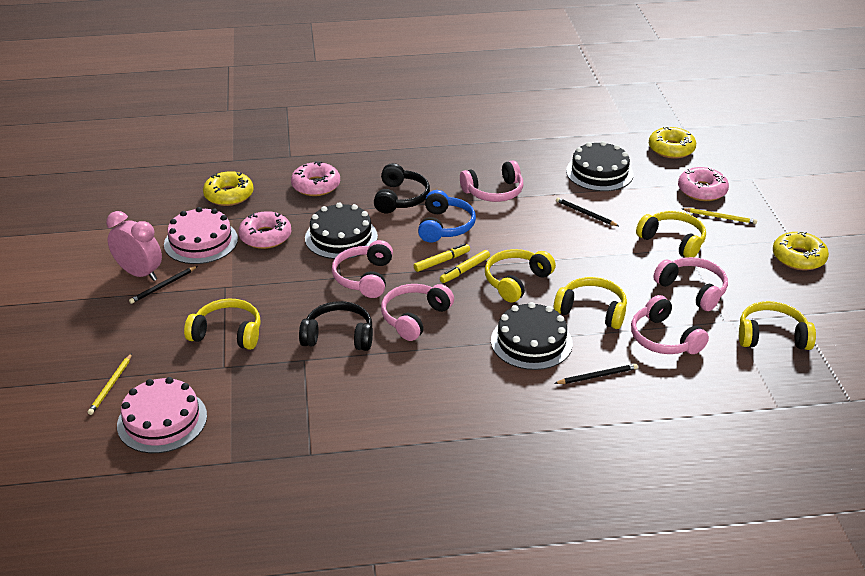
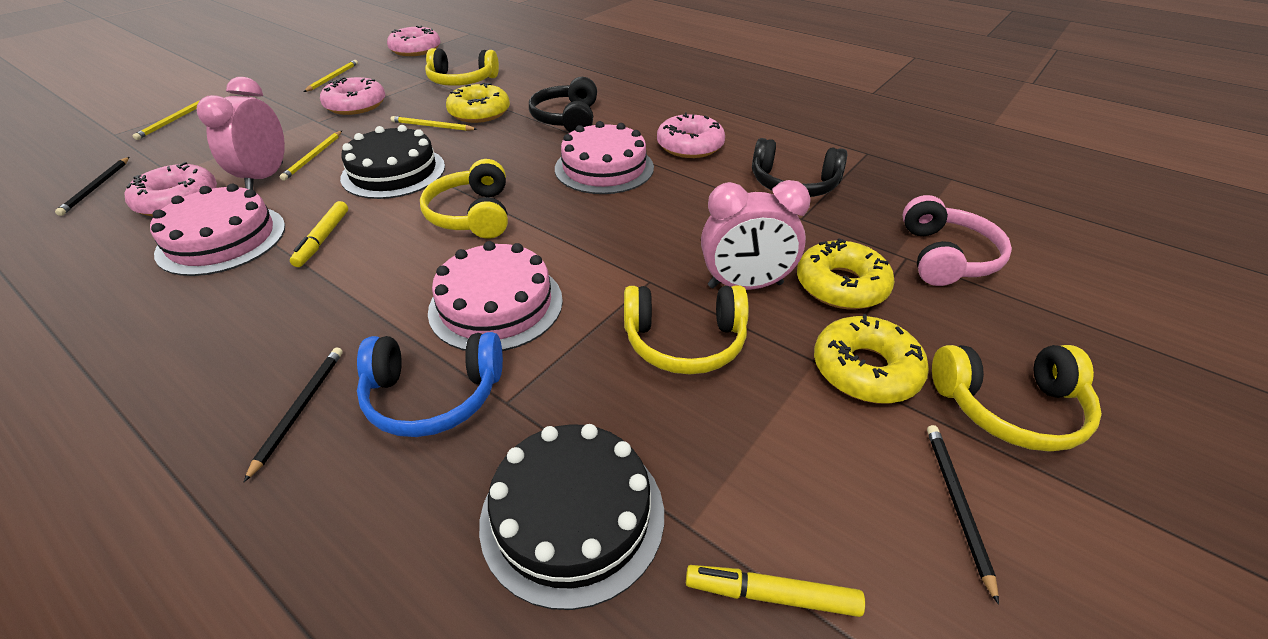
black cake: [305,202,378,259] [491,302,573,370] [566,141,634,191] = 3 -> [340,125,445,199] [479,424,664,610] = 2
pink cake: [117,377,207,453] [164,207,238,264] = 2 -> [150,184,285,276] [428,241,563,351] [555,121,654,194] = 3
pink clock: [106,211,162,281] = 1 -> [197,77,285,190] [701,180,811,290] = 2
pink donut: [239,211,291,249] [291,161,340,196] [678,167,729,201] = 3 -> [124,162,217,217] [320,77,385,115] [387,25,440,56] [657,112,725,158] = 4
pink headphones: [332,240,393,298] [381,284,454,341] [460,160,523,202] [631,295,709,354] [653,257,728,311] = 5 -> [902,195,1012,286] = 1
yellow headphones: [184,299,261,350] [485,249,556,303] [554,277,627,329] [636,211,706,258] [739,301,816,350] = 5 -> [420,159,508,239] [425,48,499,86] [624,285,749,374] [932,345,1102,452] = 4
yellow pencil: [88,353,132,415] [682,208,757,224] = 2 -> [133,100,200,140] [280,131,342,181] [304,60,358,92] [391,116,477,131] = 4

